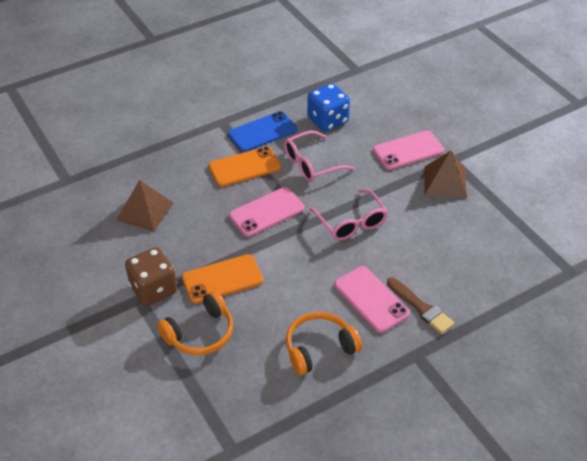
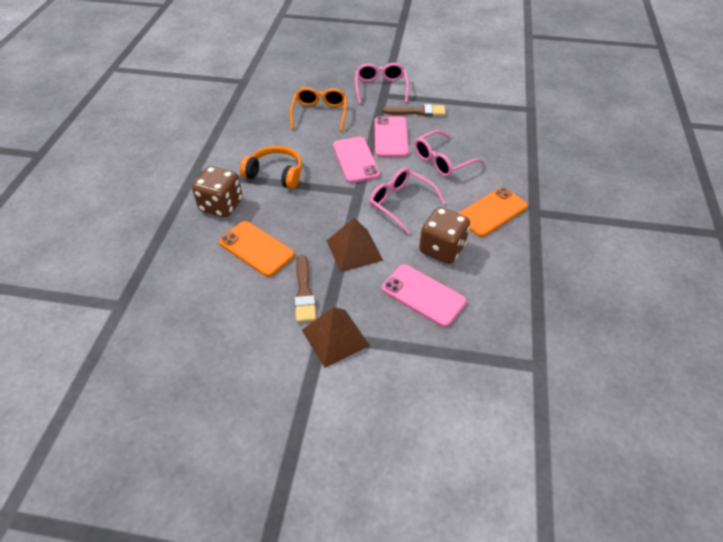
blue dice: [307,83,350,131] = 1 -> none = 0
blue phone: [228,111,297,152] = 1 -> none = 0
brown brush: [387,278,455,334] = 1 -> [294,255,316,322] [382,104,446,116] = 2
brown dice: [125,247,177,306] = 1 -> [192,166,243,218] [419,207,470,264] = 2
orange glasses: none = 0 -> [290,87,347,131] = 1
orange headphones: [157,291,233,355] [286,312,362,375] = 2 -> [240,146,302,189] = 1
pink glasses: [284,131,354,182] [309,189,388,240] = 2 -> [355,63,409,104] [369,168,445,234] [414,130,484,177] = 3

